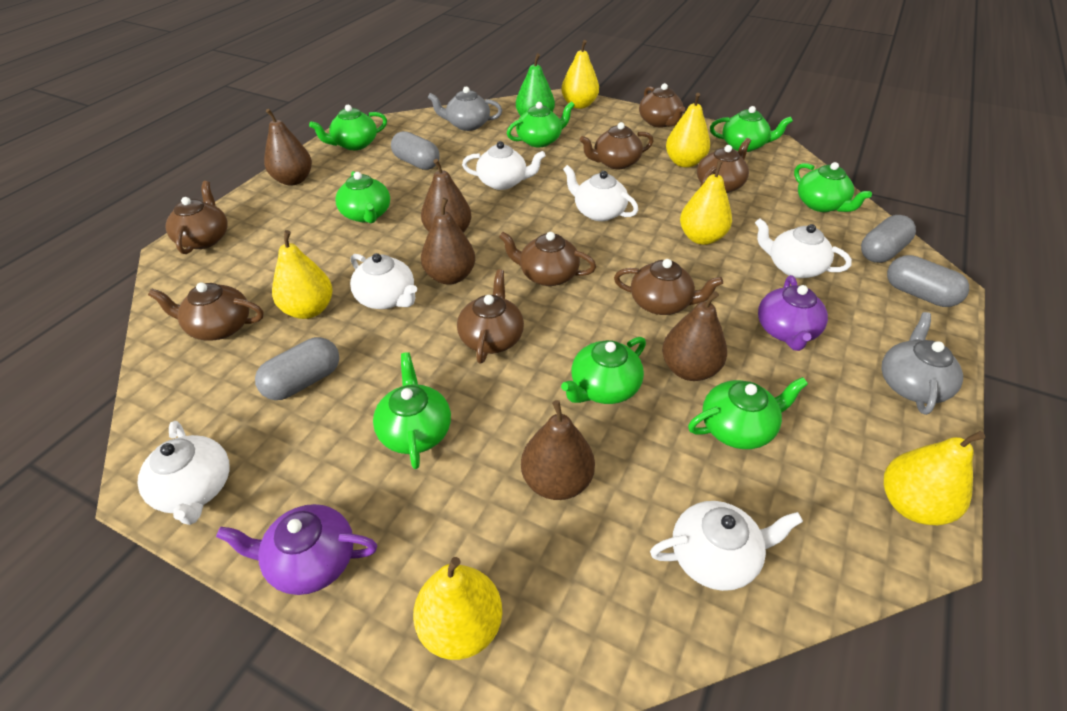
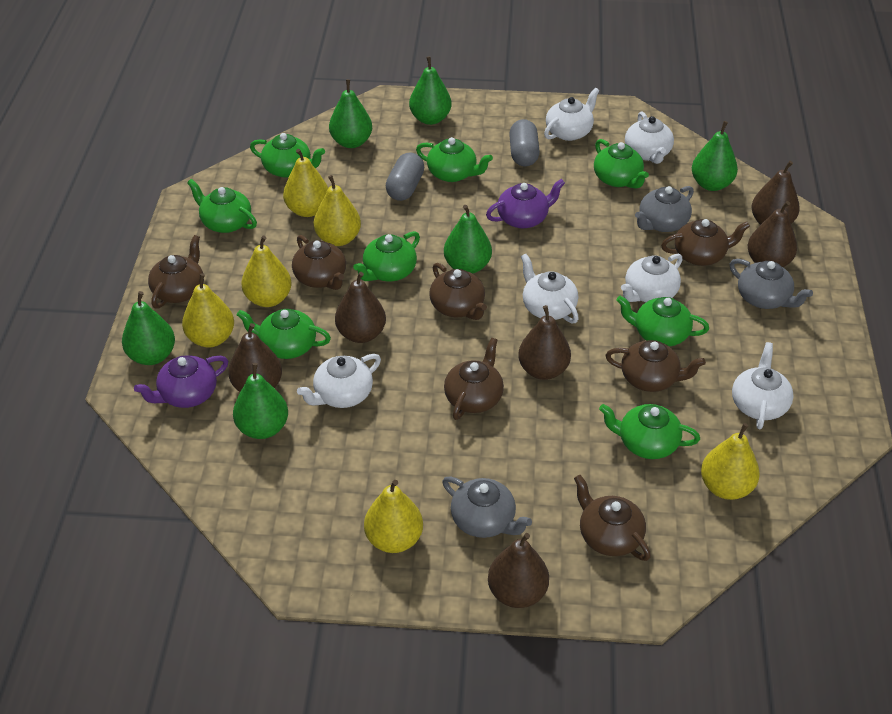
brown pear: [264,109,312,186] [421,159,471,233] [421,198,475,285] [521,400,595,500] [662,291,727,381] = 5 -> [228,323,282,392] [335,272,386,343] [488,533,549,608] [518,305,571,380] [748,201,797,267] [752,161,800,225] = 6
brown teapot: [148,283,264,341] [166,181,228,254] [457,269,524,363] [499,232,596,286] [580,122,654,169] [614,259,723,315] [639,83,685,128] [697,138,751,193] = 8 -> [148,235,204,309] [292,235,346,290] [430,263,487,320] [444,338,504,420] [574,475,651,561] [605,340,706,392] [661,219,750,266] = 7
green pear: [516,53,555,116] = 1 -> [122,291,175,365] [233,363,288,439] [329,79,372,148] [409,56,452,125] [444,205,492,274] [692,121,738,191] = 6
grey capsule: [255,337,339,400] [391,131,440,170] [861,215,916,263] [887,255,969,307] = 4 -> [386,152,424,201] [509,119,540,167] = 2
grey teapot: [428,87,502,131] [882,312,963,415] = 2 -> [442,476,532,538] [635,186,694,232] [730,259,813,309] = 3

